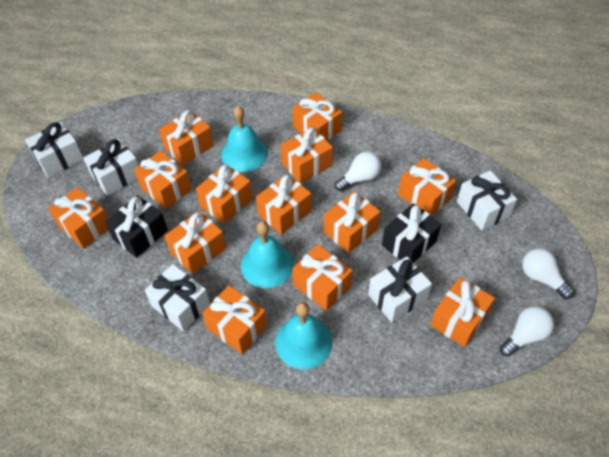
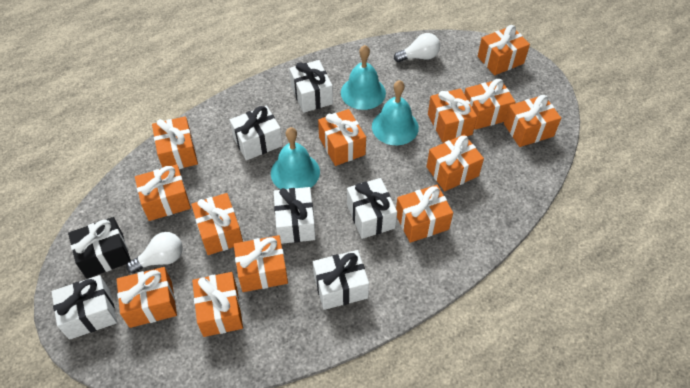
black gift: [105,195,168,258] [382,203,442,263] = 2 -> [68,217,131,279] = 1
white gift: [25,122,84,178] [83,139,139,196] [145,264,210,332] [368,256,432,323] [457,171,517,231] = 5 -> [52,275,117,340] [230,105,283,161] [274,187,316,244] [289,60,333,113] [313,250,369,310] [347,178,397,239] = 6
white light bulb: [334,152,381,191] [500,306,554,357] [522,248,574,299] = 3 -> [126,232,183,273] [394,33,440,62] = 2

